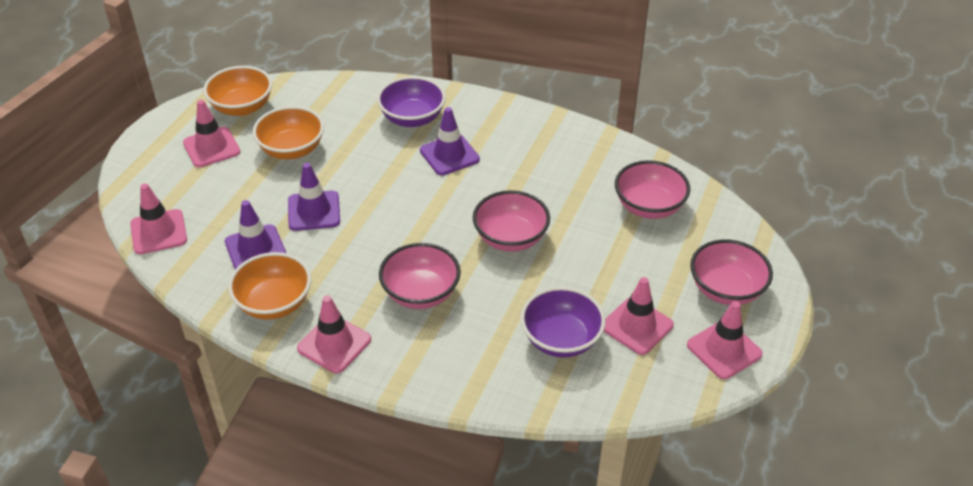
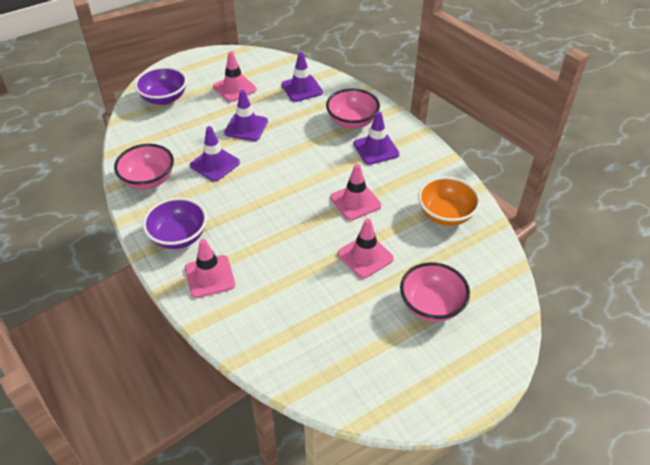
orange bowl: [203,66,272,116] [228,252,311,320] [252,106,324,159] = 3 -> [418,177,480,226] = 1
pink bowl: [379,243,461,309] [473,190,550,252] [615,160,690,219] [690,239,773,305] = 4 -> [114,144,174,189] [326,89,380,129] [400,262,470,322] = 3
pink traffic cone: [130,184,187,254] [183,100,240,167] [297,295,371,373] [604,277,674,355] [687,301,763,379] = 5 -> [185,239,235,298] [213,51,257,102] [330,164,381,221] [338,219,394,279] = 4
purple traffic cone: [225,200,286,269] [288,163,340,231] [420,107,480,175] = 3 -> [190,126,240,182] [224,90,268,141] [281,52,323,102] [354,111,400,165] = 4

